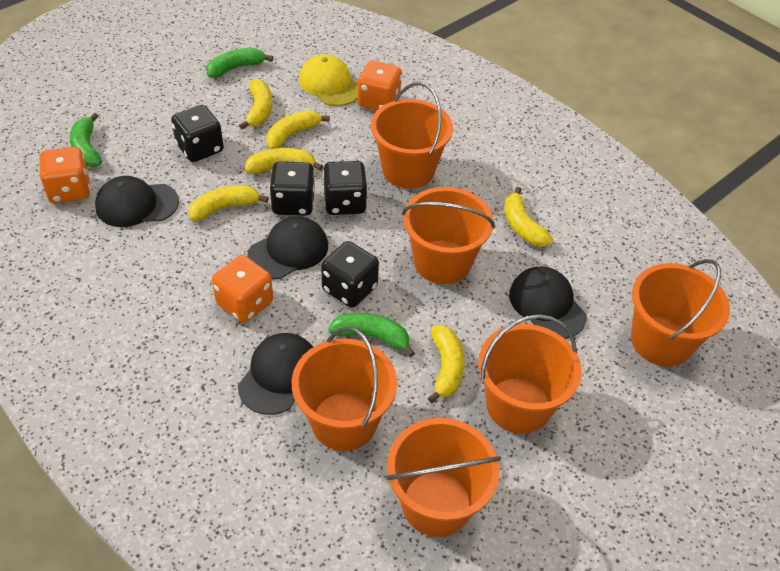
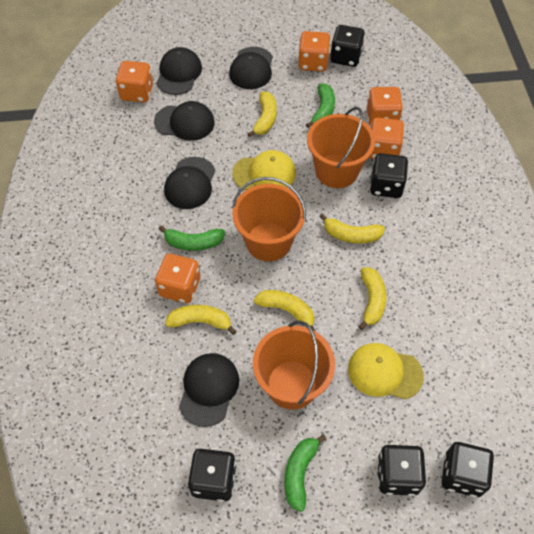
black cap: [95,176,179,227] [238,333,313,415] [247,216,328,279] [509,266,586,339] = 4 -> [154,101,215,141] [156,47,202,95] [164,157,215,209] [179,353,239,427] [229,47,273,89] = 5
black dice: [171,105,224,162] [269,162,315,216] [321,241,379,308] [323,161,368,215] = 4 -> [188,449,236,502] [330,25,365,67] [370,153,408,198] [377,444,426,496] [442,442,494,497] = 5
orange bucket: [292,327,397,451] [371,82,453,189] [386,418,501,537] [402,187,495,284] [478,314,582,434] [631,259,730,367] = 6 -> [232,177,306,262] [253,320,335,410] [307,107,375,188] = 3
orange dice: [39,147,90,203] [212,255,273,323] [358,60,402,111] = 3 -> [116,61,153,102] [155,254,200,303] [298,31,330,72] [367,87,403,127] [369,117,404,159] = 5
yellow banana: [189,185,269,221] [239,79,272,130] [245,148,323,174] [266,110,330,149] [428,326,465,403] [504,187,553,247] = 6 -> [165,305,237,335] [247,92,277,137] [254,290,316,332] [319,213,385,244] [358,267,386,330] = 5
yellow cap: [299,54,358,106] = 1 -> [232,150,296,190] [348,343,424,399] = 2

